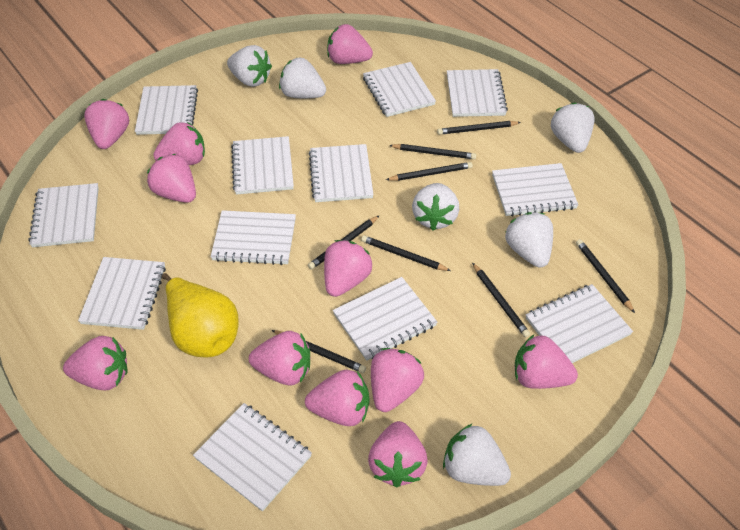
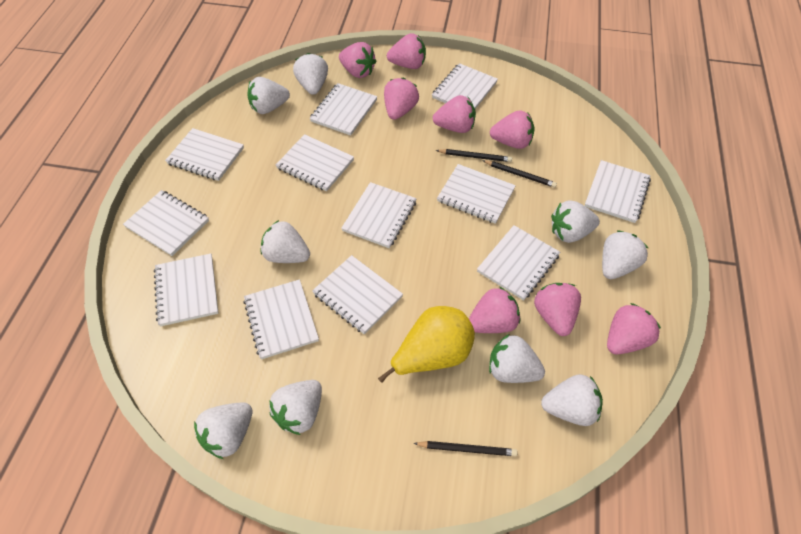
black pencil: [272,330,366,373] [308,215,380,269] [361,235,451,271] [386,162,473,181] [389,144,476,159] [437,121,521,135] [472,263,530,337] [576,239,635,313] = 8 -> [413,441,518,456] [436,149,512,162] [482,160,557,188] = 3
pink strawberry: [63,336,127,390] [84,99,129,149] [147,154,196,203] [153,122,205,165] [249,331,310,385] [305,370,369,426] [324,240,372,297] [327,24,373,64] [368,421,428,488] [371,348,424,412] [515,335,578,389] = 11 -> [339,42,376,78] [384,78,419,120] [387,33,426,69] [433,95,476,133] [469,287,520,333] [490,110,535,149] [534,283,581,336] [607,303,661,354] = 8
white strawberry: [227,45,272,87] [279,57,326,98] [412,183,459,231] [443,423,511,486] [505,212,553,268] [551,102,595,153] = 6 -> [194,402,253,459] [248,77,290,114] [261,220,310,263] [269,380,322,435] [293,53,328,95] [489,334,545,383] [541,374,603,426] [551,201,600,243] [602,230,648,279] = 9

